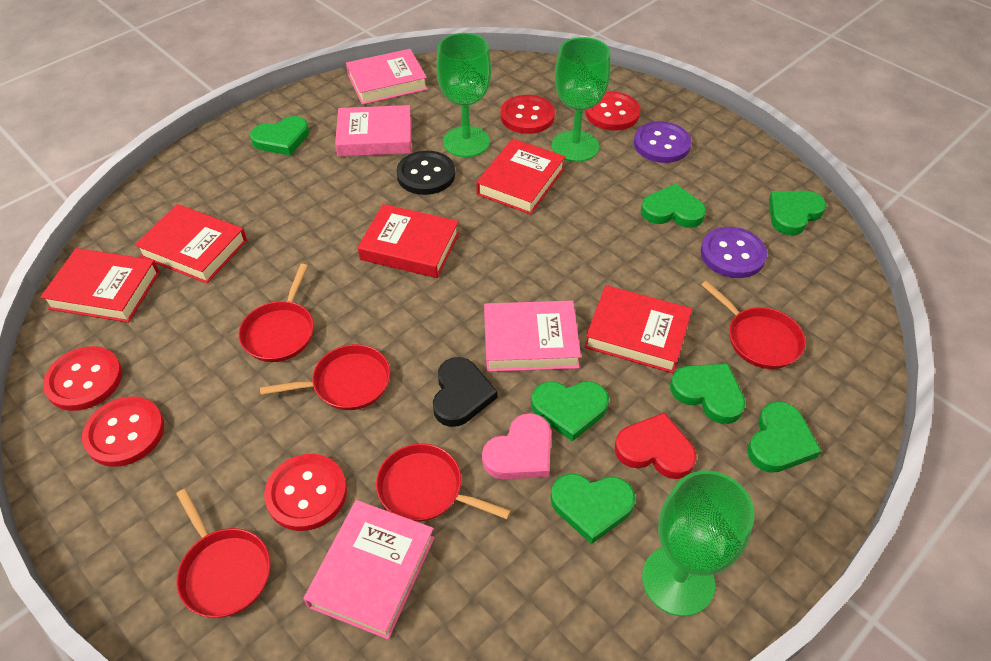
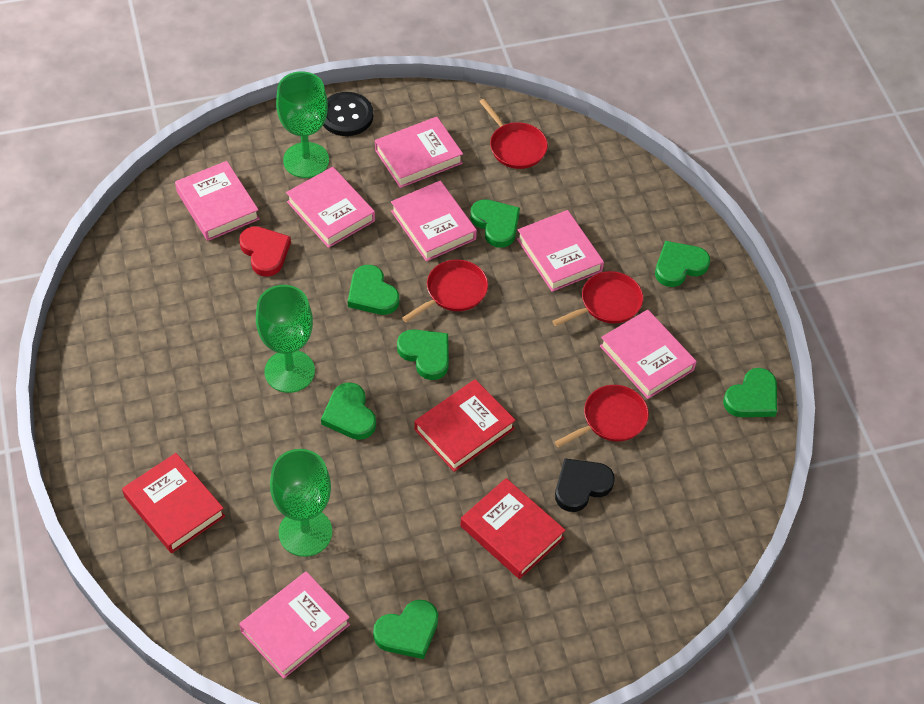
pink book: [304,500,435,640] [335,105,412,157] [346,49,428,105] [484,301,581,372] = 4 -> [175,161,260,241] [239,571,350,679] [286,167,375,248] [375,117,463,188] [391,181,477,261] [517,210,604,292] [600,309,697,399] = 7
pink heart: [482,413,551,479] = 1 -> none = 0
purple button: [634,121,692,163] [701,227,767,278] = 2 -> none = 0
red book: [40,248,160,323] [135,204,247,284] [358,204,459,278] [476,139,565,214] [584,285,692,373] = 5 -> [122,453,225,553] [414,379,516,472] [460,478,566,579] = 3
red button: [43,346,122,411] [82,396,164,467] [264,454,347,531] [500,95,555,134] [585,92,640,131] = 5 -> none = 0
red pan: [176,489,270,618] [238,264,314,362] [260,344,391,410] [376,444,511,522] [701,281,806,369] = 5 -> [402,259,488,322] [479,99,548,169] [552,271,643,326] [554,385,649,448] = 4

